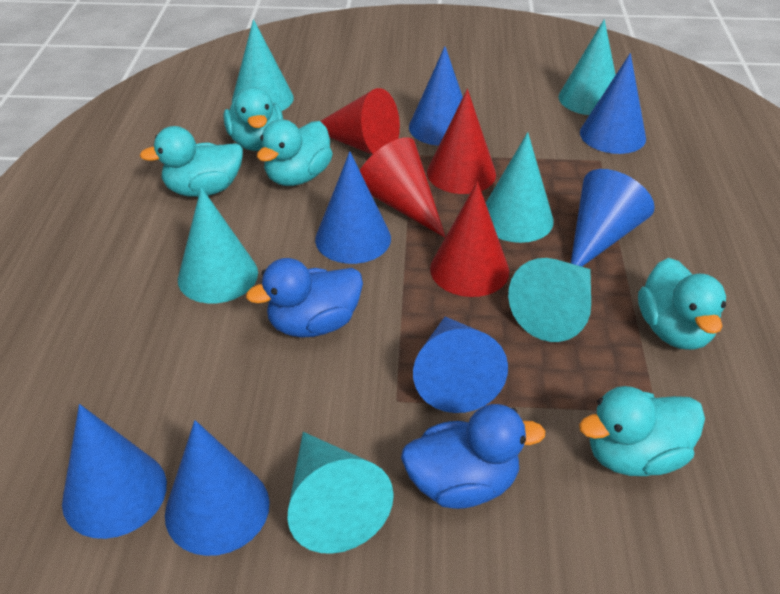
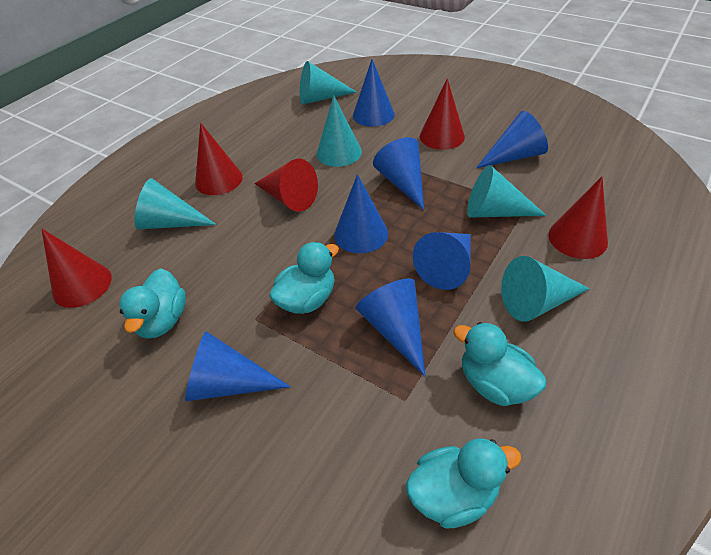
blue duck: [246,258,363,338] [401,404,545,509] = 2 -> none = 0
red cone: [320,88,400,155] [360,137,445,238] [427,89,496,194] [430,181,509,297] = 4 -> [42,229,112,308] [195,123,243,195] [254,158,318,212] [420,78,465,150] [548,177,608,259] = 5
turquoise cone: [178,187,258,303] [232,19,294,111] [287,432,394,554] [486,132,554,243] [508,258,591,342] [558,19,616,115] = 6 -> [135,178,217,230] [300,61,357,104] [316,95,362,167] [467,165,547,218] [501,256,590,322] = 5
turquoise duck: [140,126,243,197] [224,87,283,151] [257,119,333,186] [579,386,705,476] [638,258,726,350] = 5 -> [119,268,186,339] [269,242,339,314] [406,438,521,529] [453,322,547,406] = 4

